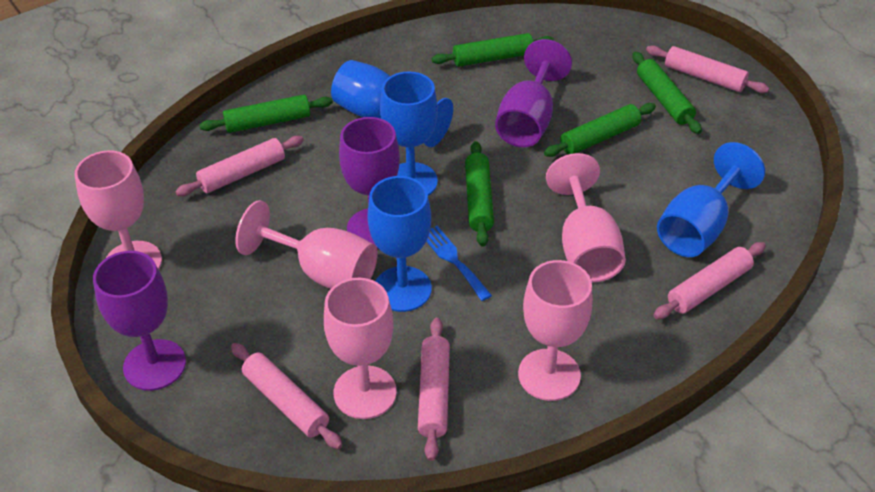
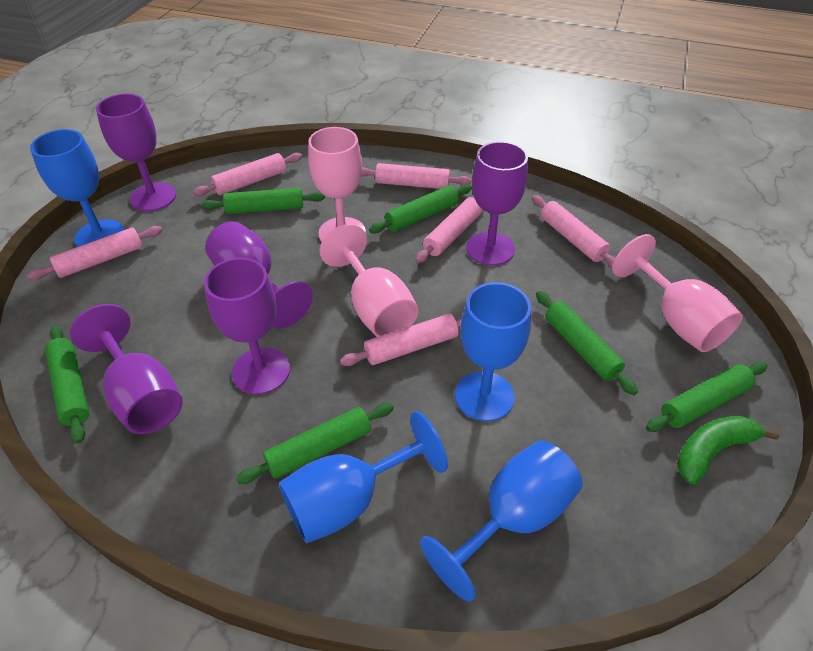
blue fork: [426,226,492,301] = 1 -> none = 0
green banana: none = 0 -> [677,416,780,485] = 1
green rolling pin: [199,95,333,133] [432,33,554,67] [465,141,494,247] [544,103,656,157] [632,52,702,134] = 5 -> [45,326,89,443] [201,188,325,214] [236,403,394,484] [369,184,472,233] [536,291,638,395] [646,362,767,432] = 6
pink goblet: [75,150,162,270] [235,200,378,289] [324,278,397,419] [518,260,593,401] [546,153,626,282] = 5 -> [308,127,366,242] [320,224,418,337] [612,234,743,352] = 3
pink rolling pin: [175,136,304,196] [231,343,343,449] [418,318,450,461] [646,45,769,93] [653,242,766,319] = 5 -> [27,226,163,280] [193,153,302,196] [340,314,462,366] [361,163,471,189] [415,197,483,263] [532,195,615,268] = 6
purple goblet: [93,251,186,391] [339,117,400,249] [495,39,572,147] = 3 -> [70,304,183,434] [96,94,176,211] [204,257,290,395] [205,221,313,329] [466,141,528,266] = 5

